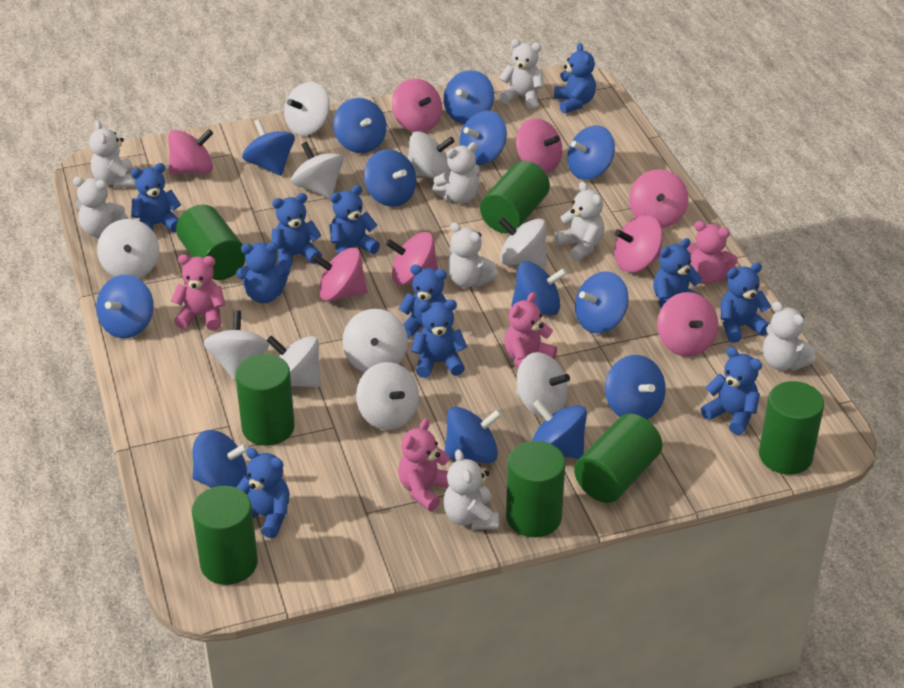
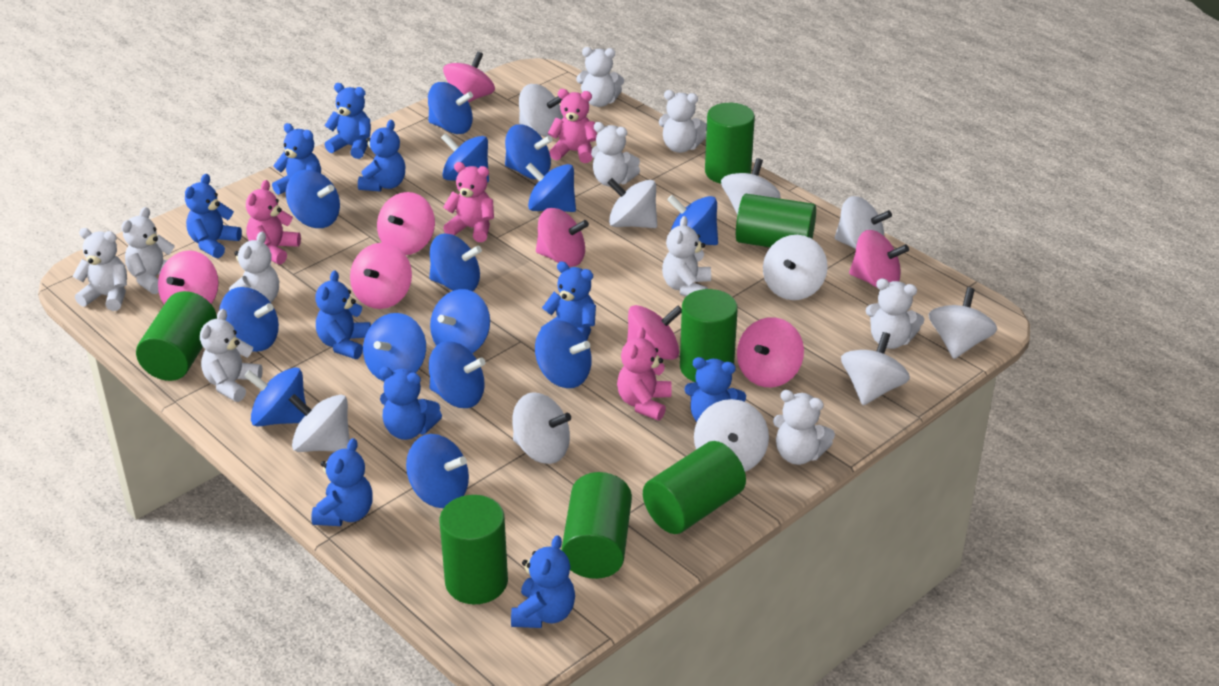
blue spinning top: [96,275,154,338] [192,430,249,488] [242,119,295,176] [333,98,387,153] [364,149,416,207] [444,70,494,124] [445,407,502,463] [460,110,507,165] [511,261,567,316] [532,400,587,459] [567,125,615,180] [575,272,628,333] [605,355,666,419] = 13 -> [219,287,279,352] [244,367,306,427] [286,170,340,228] [363,313,426,382] [406,434,469,508] [428,82,473,134] [429,234,482,291] [429,341,485,408] [430,289,490,353] [441,133,489,183] [505,124,553,179] [526,163,576,212] [535,320,592,388] [667,195,718,245] = 14
blue teddy bear: [131,163,181,232] [236,242,290,303] [236,448,289,538] [271,193,322,269] [330,185,380,254] [398,265,448,338] [411,300,467,378] [554,43,596,114] [653,238,704,308] [701,347,762,435] [721,262,771,343] = 11 -> [185,174,242,258] [272,123,321,195] [311,438,373,526] [315,271,371,359] [324,83,371,159] [358,120,405,192] [379,367,442,440] [511,535,575,628] [541,261,596,340] [685,357,746,422] = 10
white teddy bear: [73,177,128,237] [89,121,136,188] [432,142,480,204] [443,449,498,530] [447,222,498,288] [499,39,544,108] [555,182,605,262] [763,301,816,370] = 8 -> [73,228,127,311] [121,207,175,294] [200,309,263,402] [229,232,279,303] [576,47,624,107] [591,122,640,187] [659,90,707,153] [662,216,711,296] [773,390,835,465] [866,278,924,349] = 10

